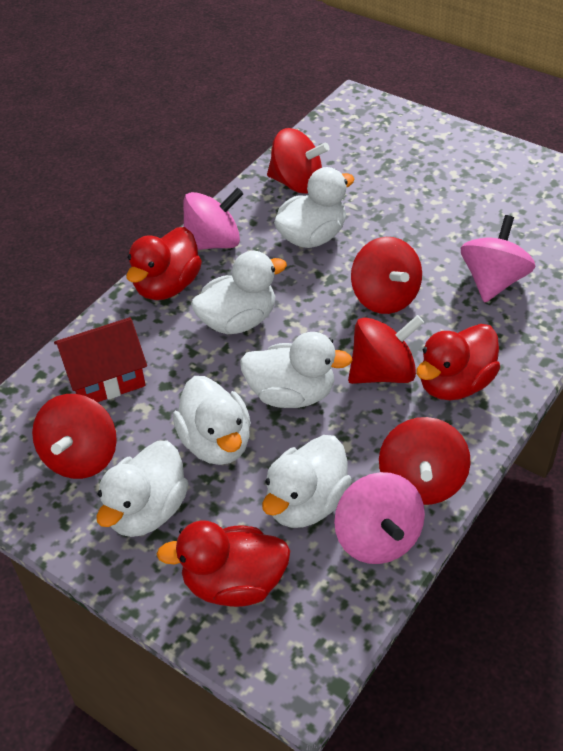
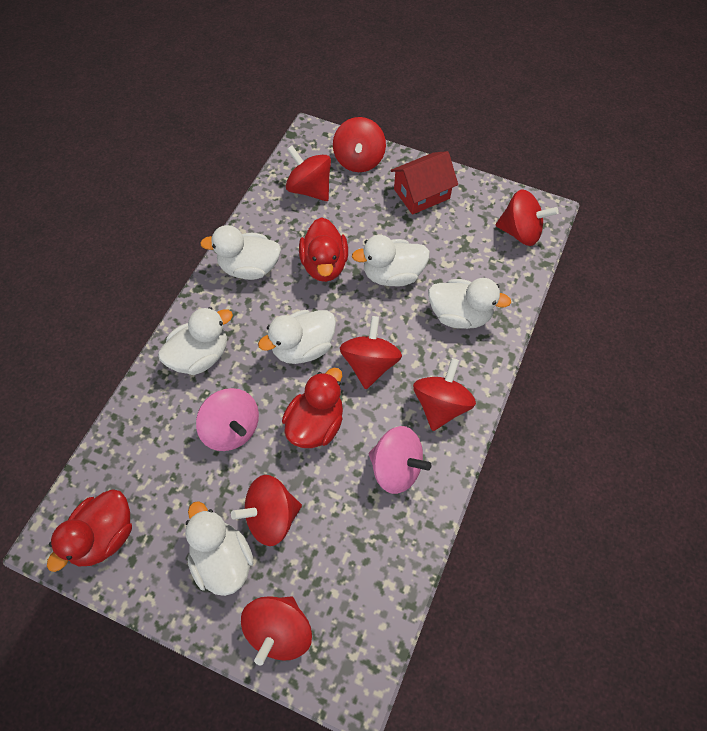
pink spinning top: [183,188,244,250] [334,472,425,564] [461,215,536,302] = 3 -> [196,388,259,451] [369,426,431,494] = 2
red spinning top: [32,394,117,479] [267,128,330,194] [348,315,424,384] [351,237,422,314] [379,417,471,505] = 5 -> [231,475,302,546] [241,596,312,666] [286,145,331,201] [333,117,386,172] [340,316,402,389] [413,358,476,431] [495,189,559,246] = 7

